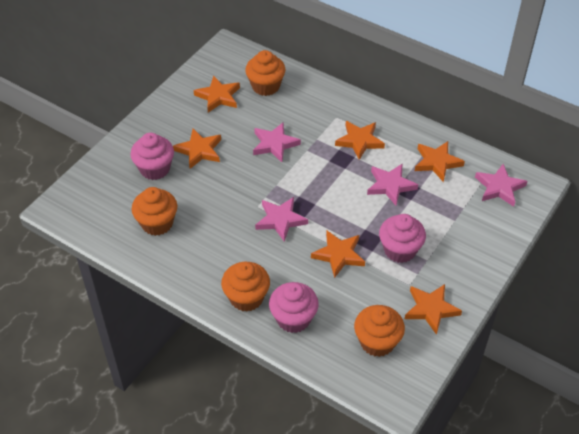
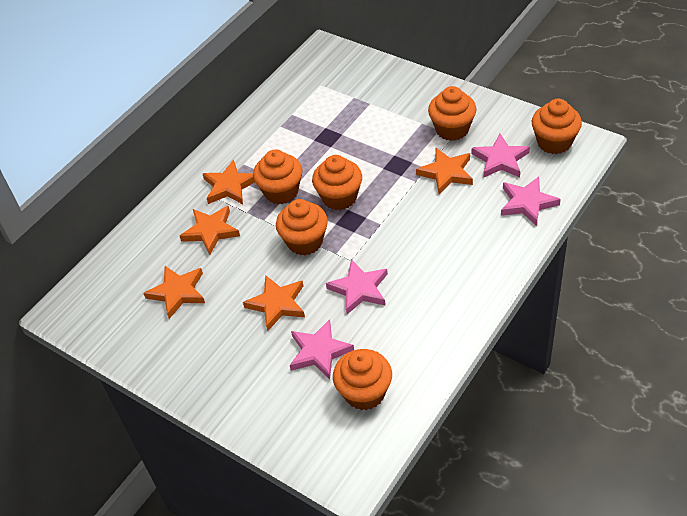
orange cupcake: [131,187,177,236] [221,262,270,312] [245,50,285,96] [354,305,405,357] = 4 -> [253,149,302,204] [276,199,328,255] [312,155,362,210] [333,349,392,410] [428,86,477,141] [532,99,582,154] = 6
orange star: [173,129,221,169] [193,75,240,112] [311,231,365,278] [335,121,385,160] [405,284,462,335] [415,141,465,182] = 6 -> [143,266,205,319] [180,206,240,255] [203,159,255,204] [243,275,305,331] [416,148,473,194] = 5
pink cupcake: [130,133,174,180] [269,282,319,333] [379,214,426,263] = 3 -> none = 0

